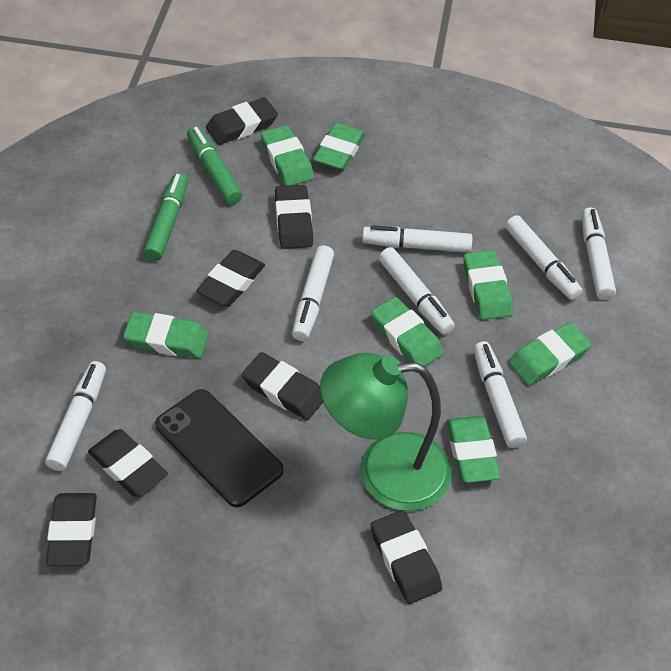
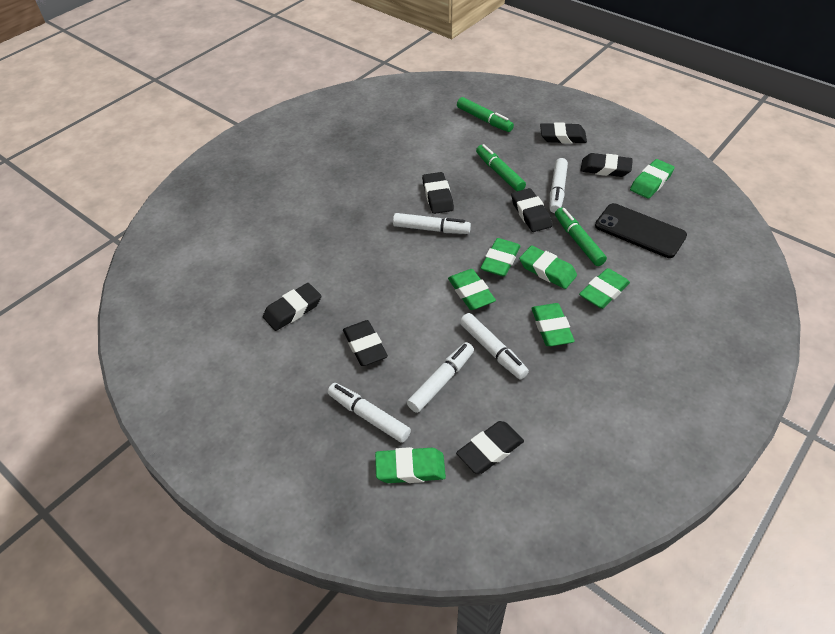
green lamp: [320,352,451,511] = 1 -> none = 0
green marker: [144,173,188,261] [187,126,242,205] = 2 -> [457,97,514,132] [476,144,526,192] [555,208,607,266] = 3
white marker: [45,361,106,471] [292,245,334,341] [362,225,472,253] [379,247,455,335] [473,341,527,448] [505,215,582,300] [581,208,616,300] = 7 -> [328,383,411,443] [393,213,471,234] [407,342,474,413] [460,313,529,379] [549,158,568,213] = 5

